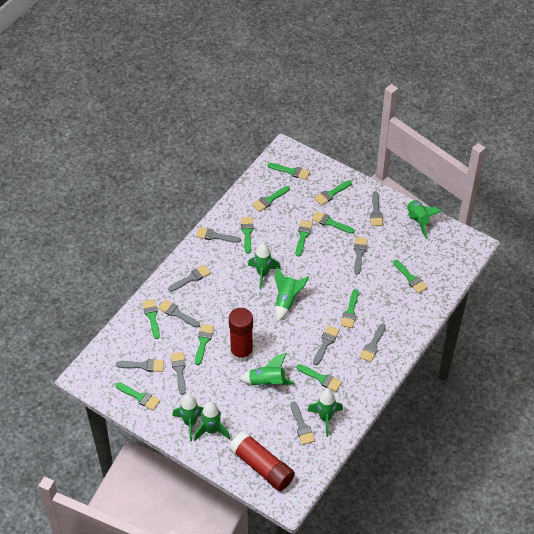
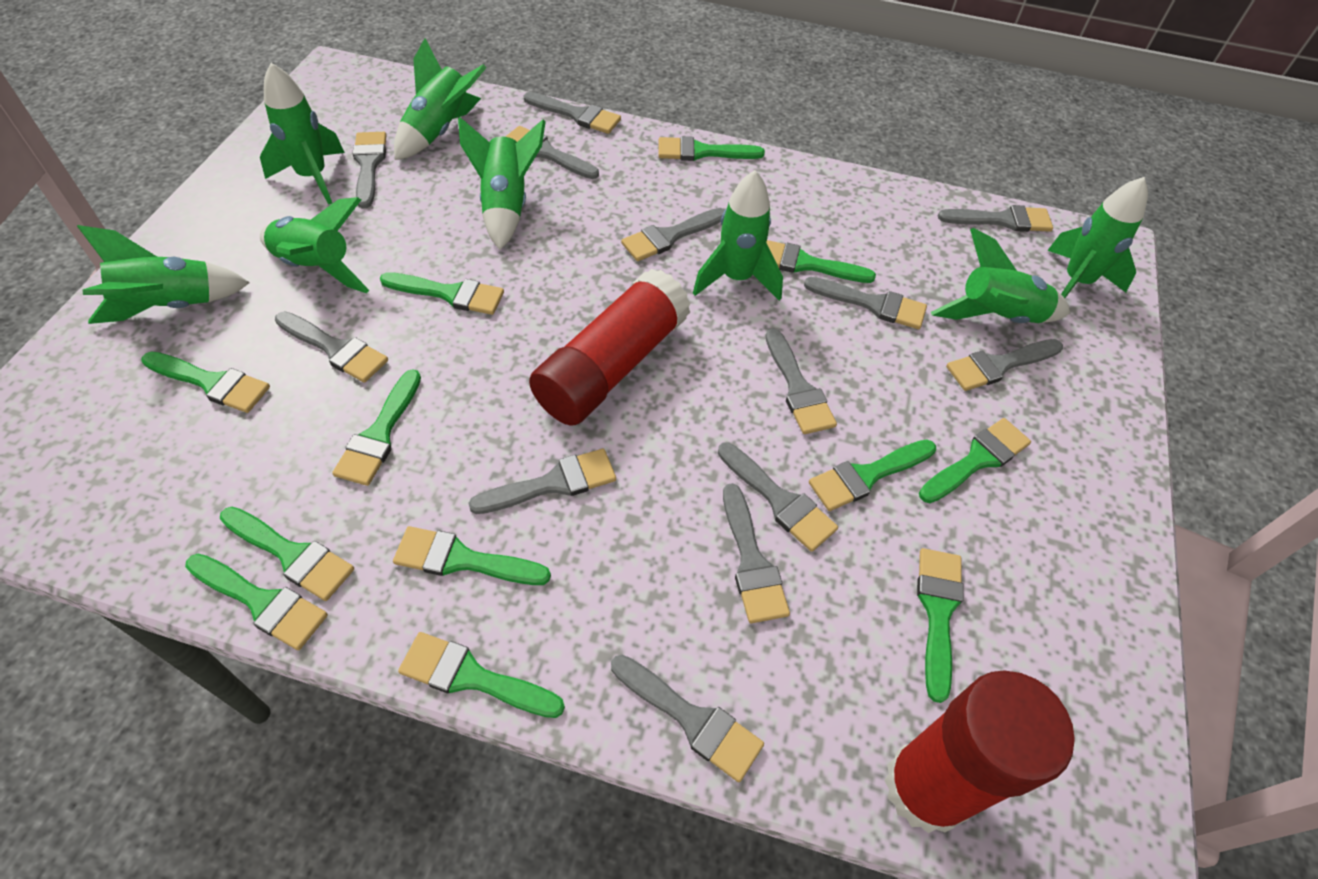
green rocket: [172,394,204,441] [194,402,231,441] [239,353,295,386] [248,243,281,289] [275,267,309,322] [307,390,343,437] [407,199,441,239] = 7 -> [77,225,250,324] [260,63,345,205] [260,197,370,293] [394,38,487,160] [458,117,546,250] [693,170,783,301] [931,228,1070,323] [1047,177,1148,298] = 8
grey brush: [115,359,164,372] [158,300,200,327] [168,265,211,292] [171,352,186,395] [196,227,241,243] [290,401,315,445] [313,325,339,365] [354,237,368,275] [359,324,386,362] [370,191,383,226] = 10 -> [275,311,388,383] [352,132,387,208] [468,449,616,514] [505,126,599,179] [523,92,621,134] [611,655,764,782] [621,208,725,261] [718,442,838,552] [723,483,790,623] [765,328,837,434] [804,277,927,329] [938,205,1053,232] [946,339,1063,391] = 13

